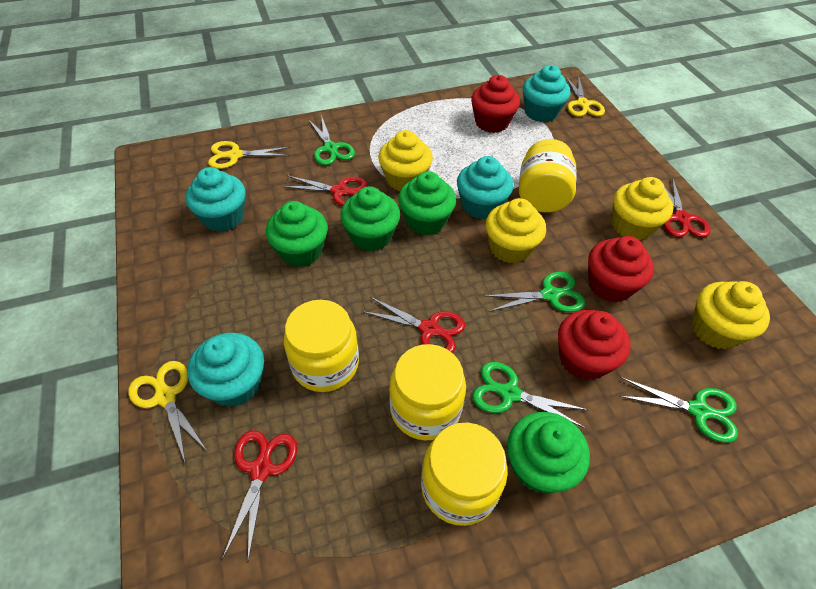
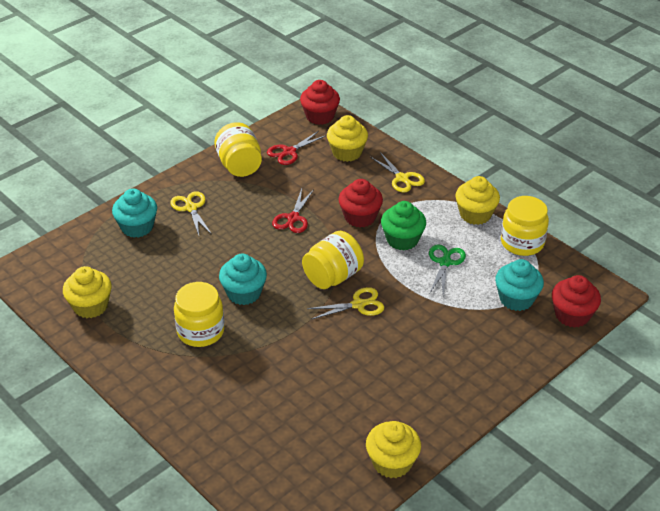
green cupcake: [266,201,328,267] [340,186,400,252] [398,171,456,235] [507,412,590,494] = 4 -> [381,201,426,250] = 1
green scissors: [308,115,355,165] [472,362,588,428] [484,272,585,312] [619,378,738,443] = 4 -> [429,244,466,295] = 1
red scissors: [222,430,297,560] [281,175,368,206] [362,297,465,353] [657,177,710,237] = 4 -> [267,131,327,165] [272,189,314,233] = 2
turquoise cupcake: [185,167,246,232] [188,333,264,407] [457,156,513,219] [523,65,570,122] = 4 -> [112,188,157,238] [219,254,267,305] [495,259,544,311] = 3

